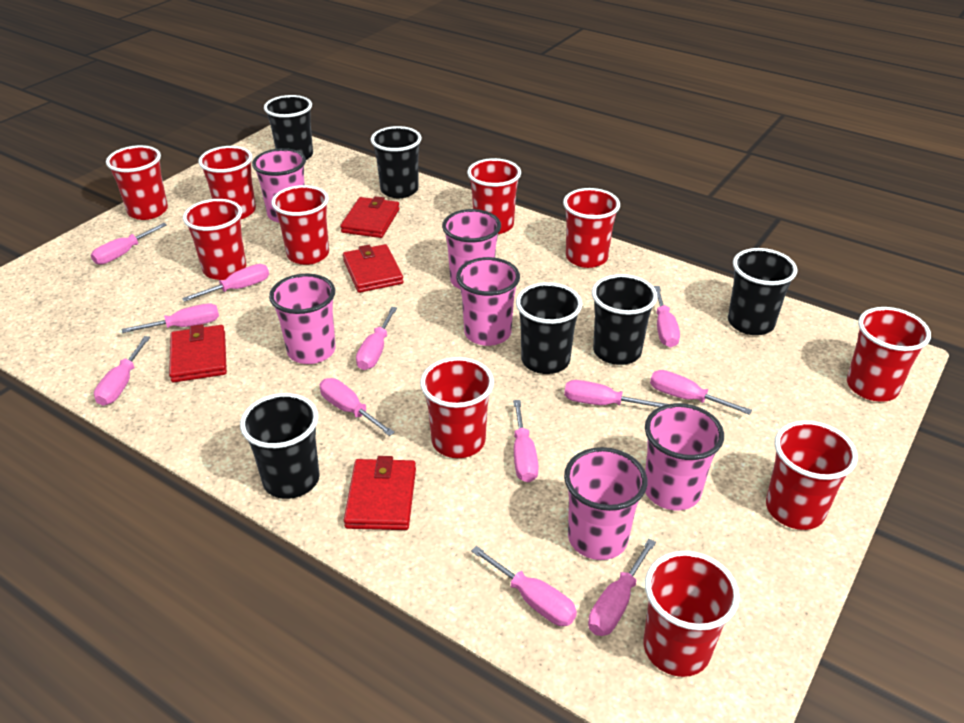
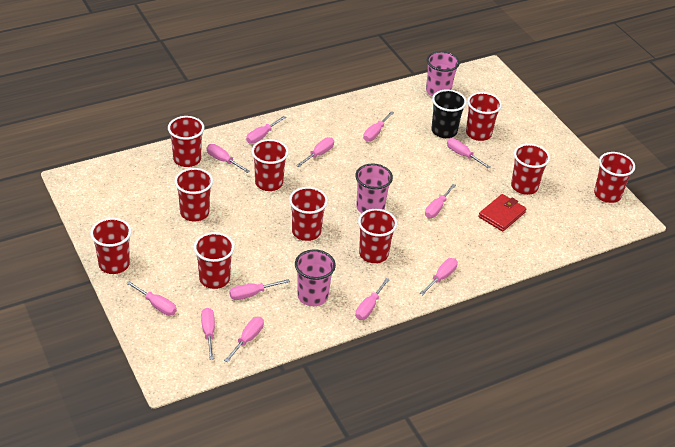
black cup: [240,393,320,499] [264,95,313,160] [371,126,422,198] [516,282,582,374] [592,274,658,365] [728,248,798,335] = 6 -> [431,89,467,138] = 1
pink cup: [252,148,306,223] [269,273,336,364] [442,209,501,289] [456,257,520,346] [564,447,647,560] [645,403,724,510] = 6 -> [295,250,336,306] [355,164,393,213] [426,51,460,97] = 3
red wallet: [169,324,227,383] [340,196,400,238] [343,244,404,293] [344,456,416,530] = 4 -> [478,194,526,232] = 1

